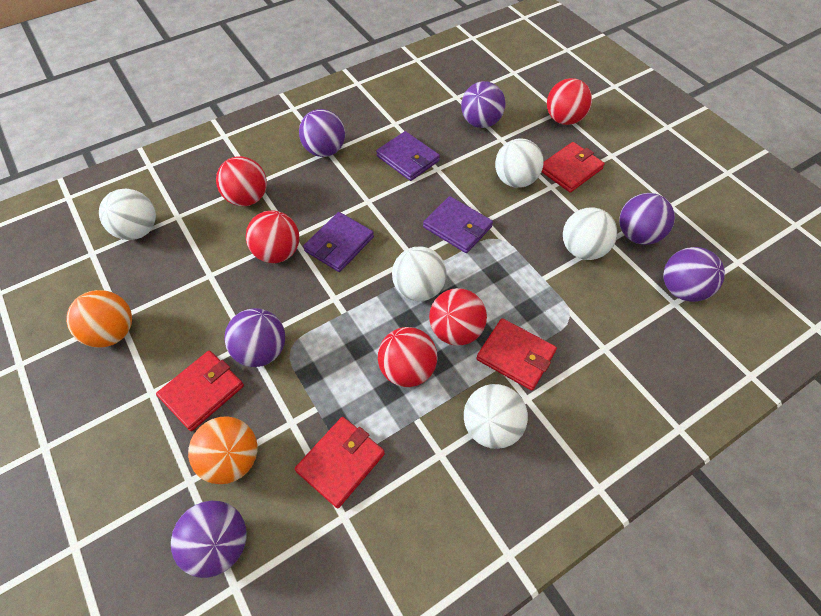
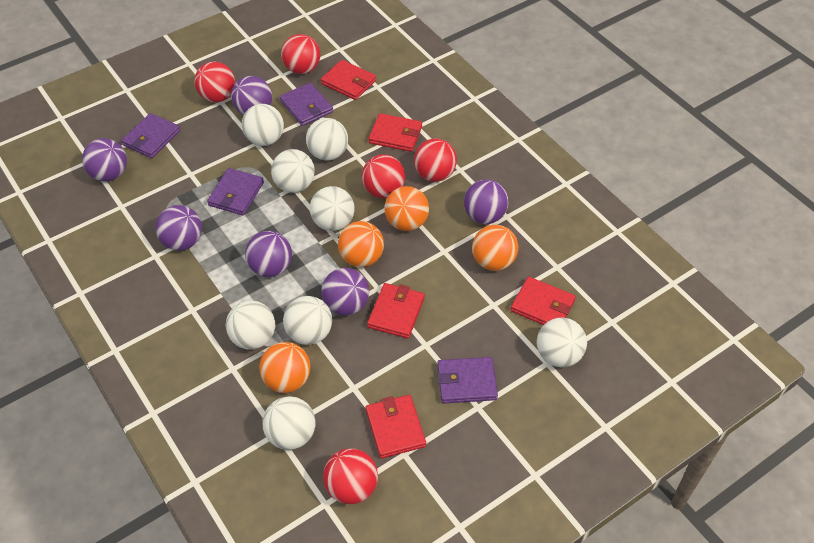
orange ball: [66,290,132,348] [188,416,257,484] = 2 -> [259,342,311,393] [338,221,384,267] [384,186,429,231] [472,225,518,271] = 4
purple wallet: [303,212,374,272] [376,131,440,181] [423,196,493,253] = 3 -> [121,113,180,158] [207,168,264,215] [280,83,333,126] [437,357,498,404] = 4
red wallet: [156,351,244,431] [295,417,385,509] [476,318,557,391] [542,142,605,193] = 4 -> [321,60,376,100] [366,395,426,458] [367,283,425,338] [368,113,422,152] [510,277,576,325] = 5
white ball: [99,188,156,240] [392,247,447,301] [464,384,528,449] [495,138,544,188] [563,207,617,260] = 5 -> [226,300,276,350] [242,104,284,146] [262,396,315,450] [271,149,315,193] [283,296,332,345] [306,118,348,161] [310,186,355,231] [537,318,587,367] = 8

